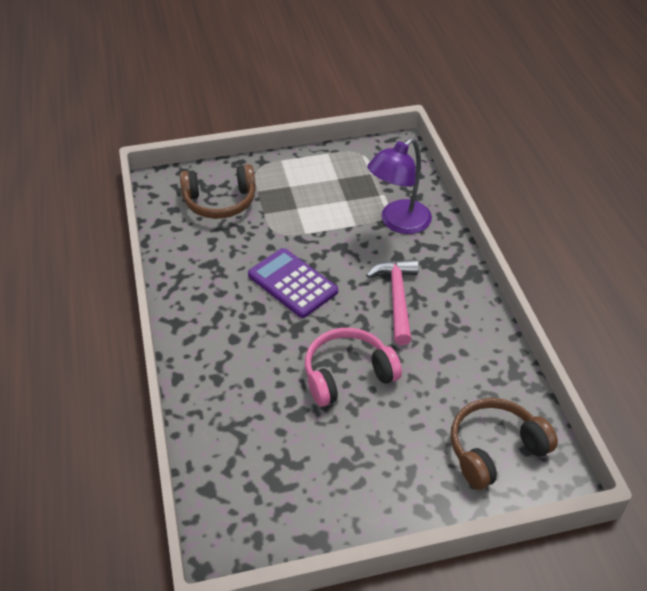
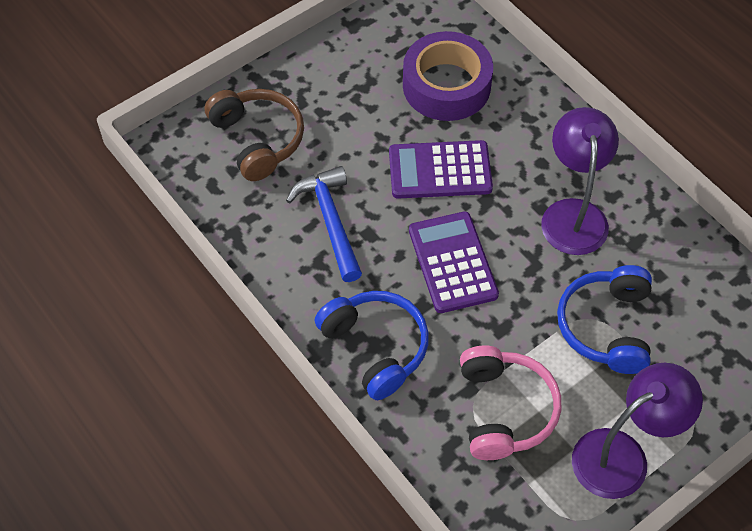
blue hammer: none = 0 -> [286,166,362,282] = 1
blue headphones: none = 0 -> [315,291,429,400] [557,265,652,374] = 2
brown headphones: [180,164,256,219] [451,398,558,490] = 2 -> [205,89,304,181] = 1
pink hammer: [366,259,419,345] = 1 -> none = 0
purple calculator: [248,248,338,318] = 1 -> [389,140,493,199] [409,212,499,313] = 2
purple lamp: [367,138,432,234] = 1 -> [541,107,619,255] [572,363,703,499] = 2
purple tape: none = 0 -> [403,31,493,121] = 1

